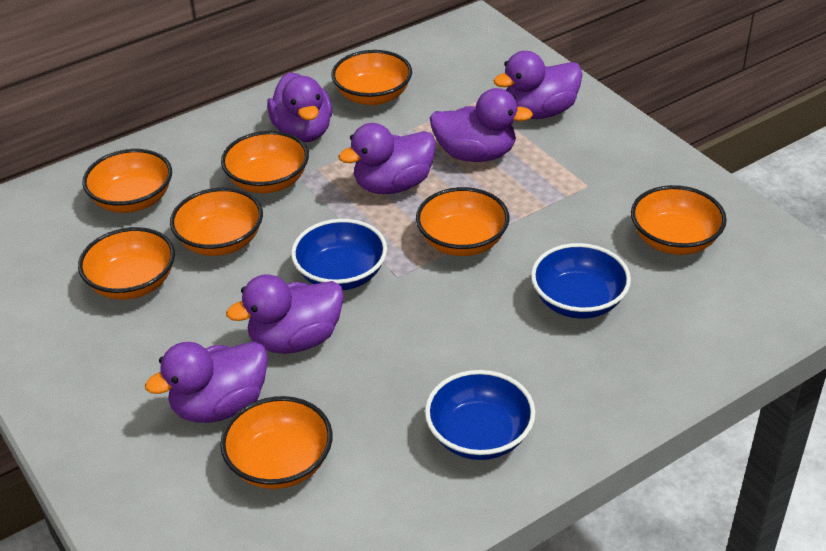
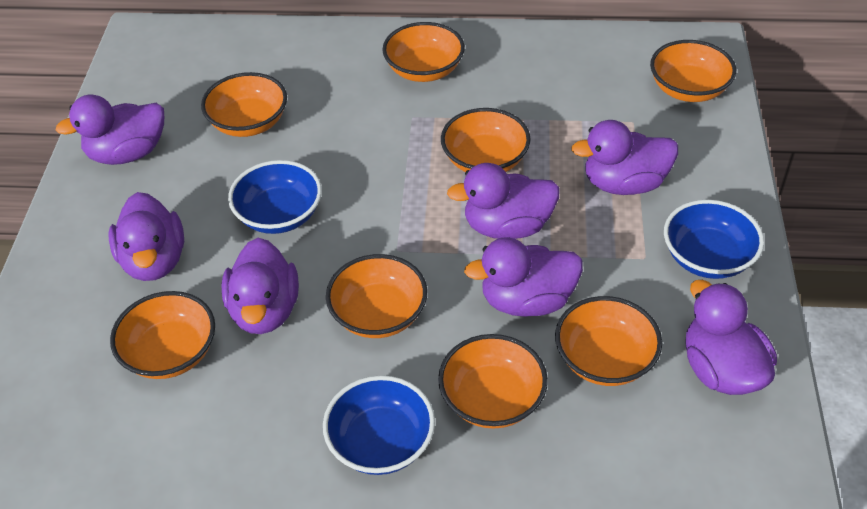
purple duck: [145,341,268,423] [226,274,344,354] [267,72,332,142] [338,123,436,194] [430,88,533,162] [493,51,583,119] = 6 -> [56,95,164,165] [109,192,184,281] [222,238,299,334] [447,163,560,239] [464,237,583,317] [571,120,678,195] [685,280,777,395] = 7

